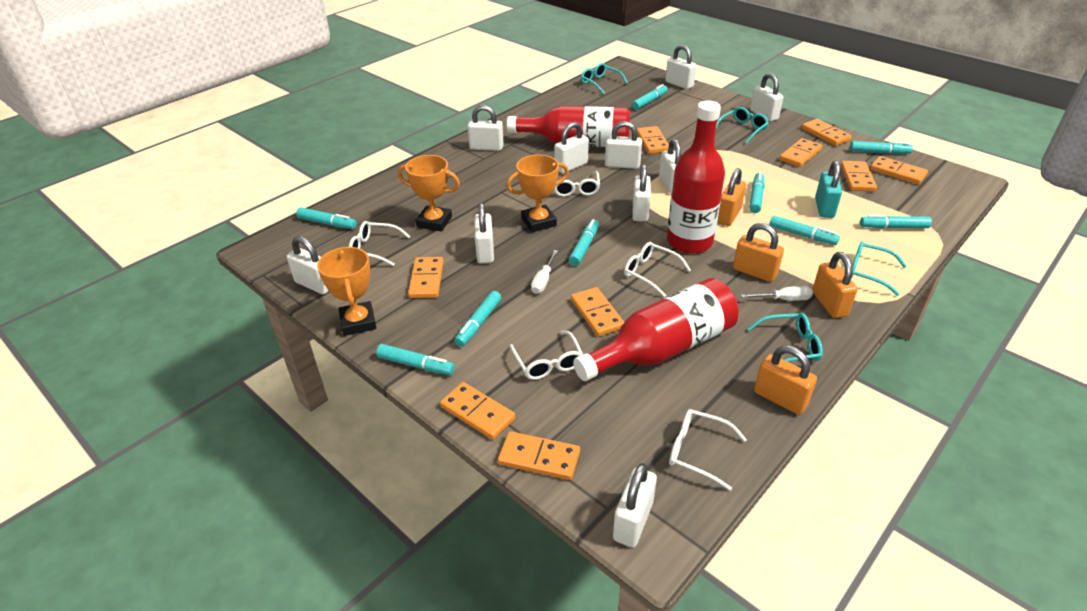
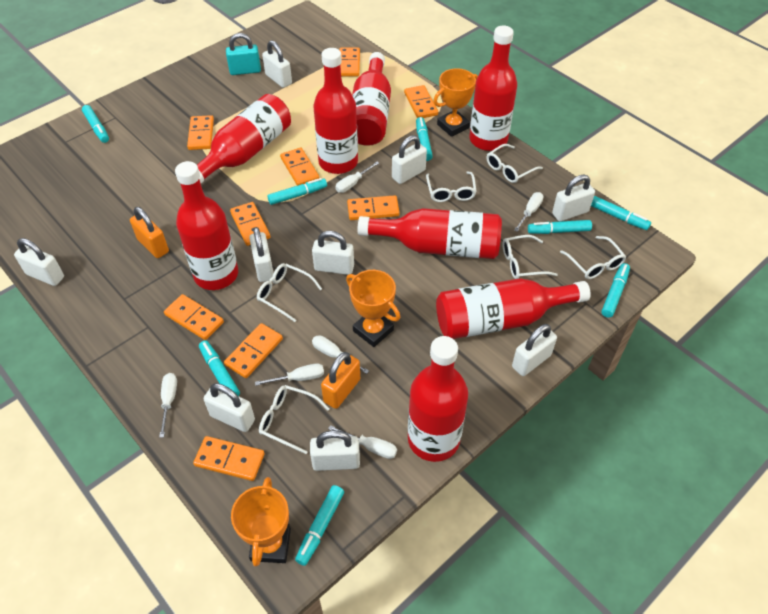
orange padlock: [717,168,746,226] [733,223,784,282] [754,346,817,415] [812,252,858,318] = 4 -> [130,207,169,258] [321,352,360,409] = 2
red bottle: [507,106,630,147] [573,278,738,381] [667,101,725,254] = 3 -> [175,161,238,290] [197,94,291,183] [313,48,358,174] [352,52,391,146] [358,208,502,259] [408,336,468,462] [436,279,591,339] [469,26,517,151] = 8
turquoise glasses: [581,63,628,94] [716,107,769,144] [747,313,823,362] [852,241,907,296] = 4 -> none = 0
turquoise marker: [296,207,357,229] [376,344,455,375] [454,291,502,347] [569,219,599,266] [632,84,668,110] [749,172,765,213] [770,215,840,245] [850,141,913,154] [860,215,932,229] = 9 -> [82,105,109,143] [199,340,240,396] [267,178,327,205] [295,485,344,566] [416,117,433,161] [528,220,592,234] [591,196,651,230] [601,263,630,318] = 8
white glasses: [349,221,411,266] [510,331,583,380] [554,171,600,197] [624,242,691,297] [669,409,747,491] = 5 -> [257,263,322,322] [259,385,330,454] [426,171,477,202] [486,144,543,183] [502,235,558,279] [560,236,626,279] = 6
white padlock: [287,236,329,295] [467,105,504,151] [474,203,494,263] [554,122,589,173] [605,121,642,169] [613,463,657,547] [632,164,651,222] [659,139,681,194] [665,45,697,89] [750,73,783,122] = 10 -> [14,238,64,286] [204,383,255,432] [249,227,274,282] [262,40,292,88] [310,430,360,471] [312,231,354,275] [392,135,427,184] [512,324,557,376] [552,175,595,221] = 9
white screwdriver: [531,250,558,294] [741,286,813,301] = 2 -> [159,373,177,438] [255,363,324,386] [312,335,369,374] [328,425,397,459] [335,162,379,193] [514,192,544,232] = 6

